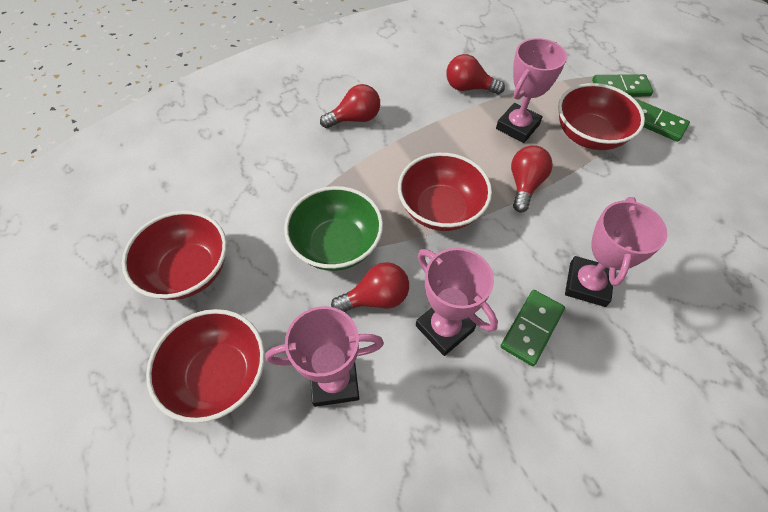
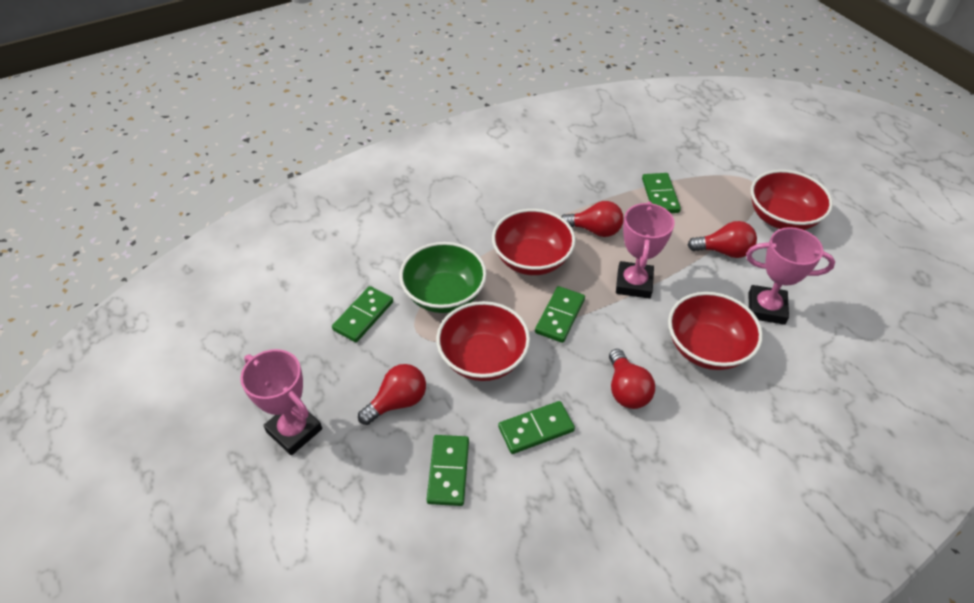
green domino: [500,290,565,366] [592,74,653,97] [636,99,690,142] = 3 -> [332,286,393,342] [427,435,469,506] [498,401,575,454] [535,286,585,343] [642,173,681,213] = 5
pink trophy: [265,306,384,407] [416,248,498,356] [496,38,567,143] [565,197,667,307] = 4 -> [240,349,322,455] [616,201,675,299] [746,227,835,325] = 3

